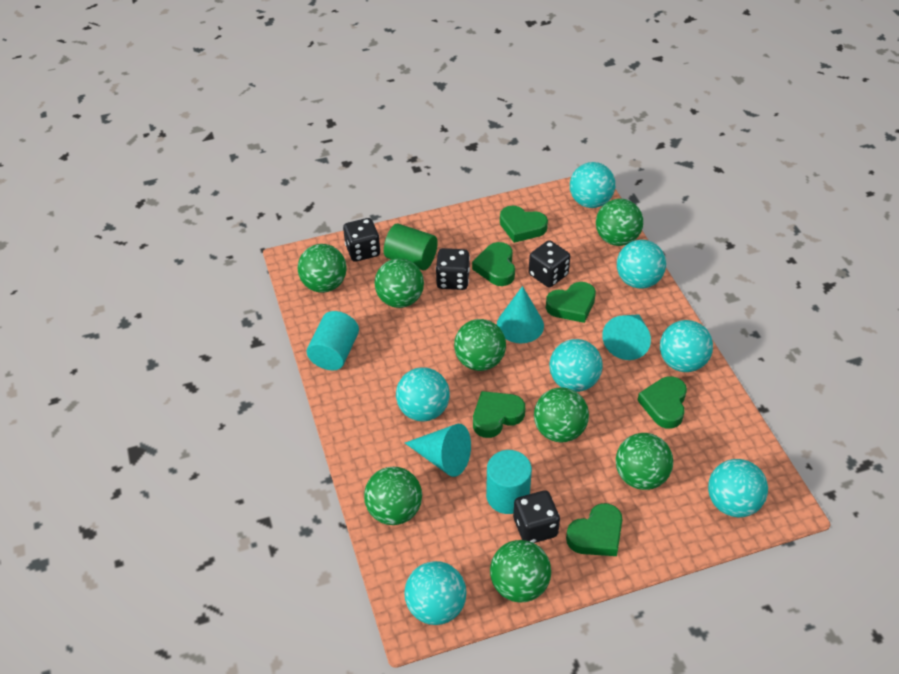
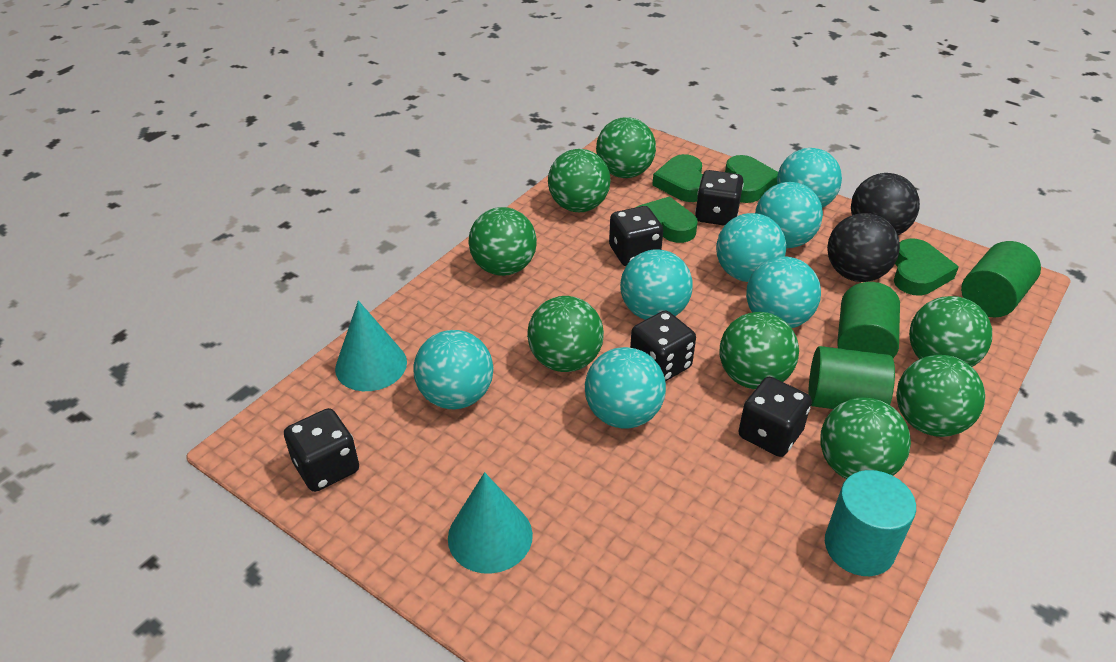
black ball: none = 0 -> [827,213,900,282] [851,173,920,235] = 2
black dice: [343,218,380,262] [436,248,470,290] [513,490,560,543] [529,240,570,287] = 4 -> [284,408,359,492] [609,206,663,266] [630,310,696,382] [695,170,744,226] [739,377,812,457] = 5
green cylinder: [384,224,438,270] = 1 -> [808,346,895,409] [837,282,900,358] [961,241,1041,317] = 3
green heart: [472,242,515,286] [473,391,525,438] [500,205,548,243] [546,282,596,323] [566,503,622,556] [637,376,687,429] = 6 -> [635,196,698,243] [652,154,703,202] [725,155,778,203] [894,238,959,296] = 4
turquoise cone: [405,424,471,477] [497,286,544,343] [602,314,651,360] = 3 -> [335,301,407,391] [448,472,533,574] = 2
turquoise cylinder: [307,311,359,371] [486,450,532,514] = 2 -> [825,470,916,576] = 1

